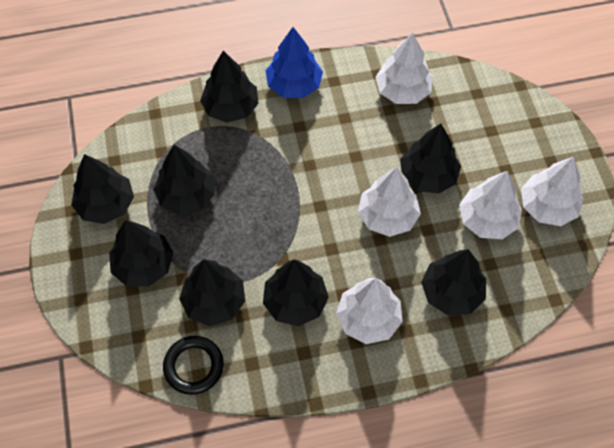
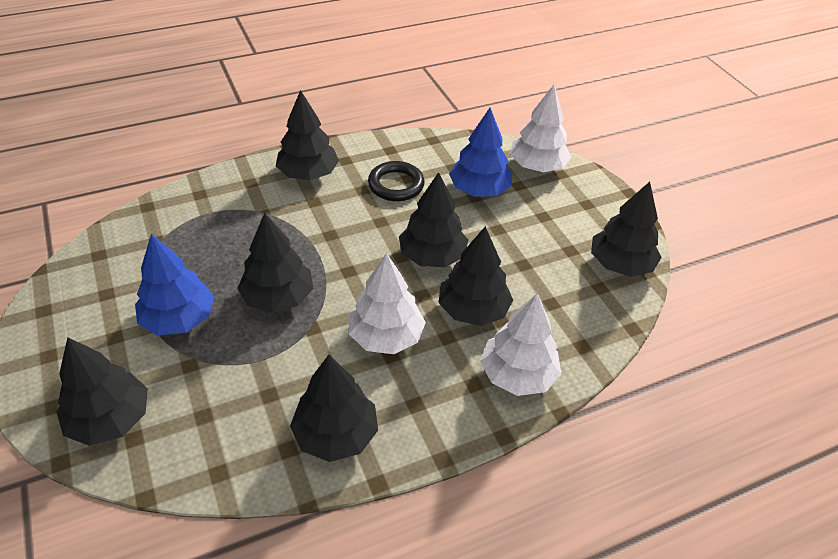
black tree: [71,154,134,224] [109,220,174,287] [153,145,215,215] [179,259,245,326] [200,50,259,123] [263,259,329,326] [400,124,461,194] [421,249,486,315] = 8 -> [56,337,148,446] [237,212,313,313] [276,90,339,180] [290,355,378,462] [399,172,468,267] [439,226,513,326] [591,182,662,277] = 7
blue tree: [266,27,323,98] = 1 -> [135,234,215,336] [449,108,512,197] = 2
white tree: [336,278,403,344] [358,167,421,237] [375,33,433,104] [459,171,522,239] [521,157,584,226] = 5 -> [349,253,426,354] [480,293,561,396] [510,85,571,172] = 3

